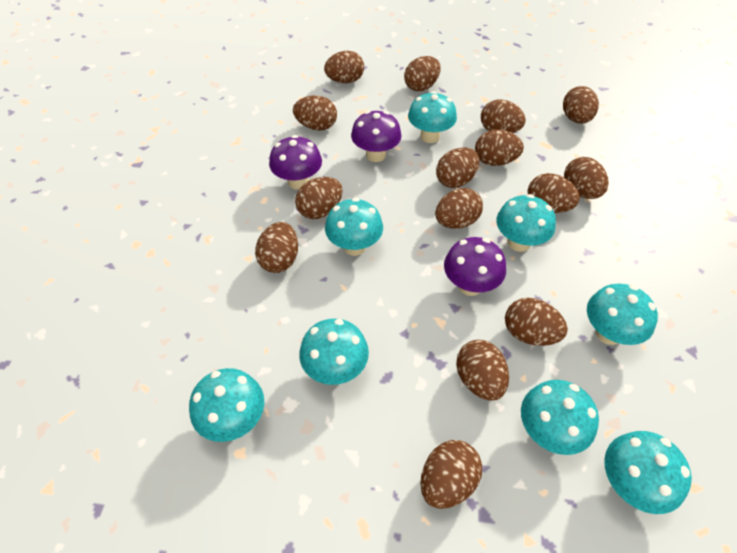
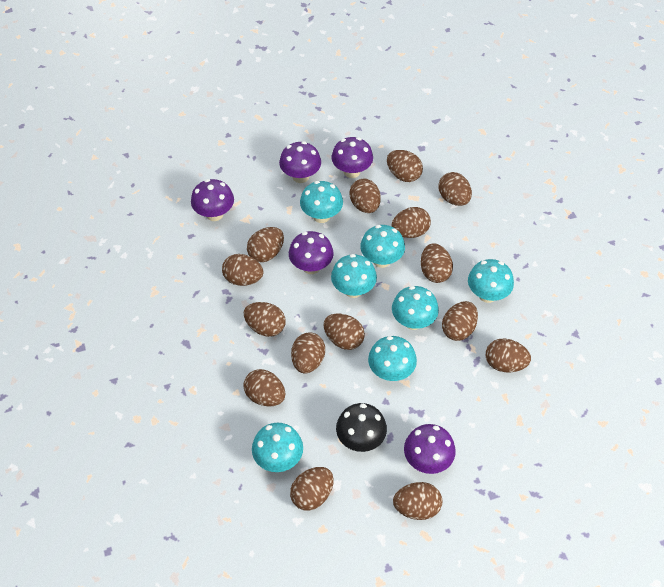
black mushroom: none = 0 -> [336,403,387,452] = 1
purple mushroom: [269,135,322,190] [351,111,402,162] [444,237,506,296] = 3 -> [191,179,234,221] [279,141,321,183] [289,231,334,274] [332,137,373,178] [404,424,456,474] = 5
turquoise mushroom: [189,368,264,442] [299,319,369,385] [325,198,383,256] [408,91,457,143] [496,194,556,252] [521,380,599,455] [587,284,658,345] [604,431,692,514] = 8 -> [252,423,303,472] [300,181,343,223] [331,254,377,298] [360,225,405,268] [368,336,417,381] [392,286,439,330] [468,259,514,303] = 7

